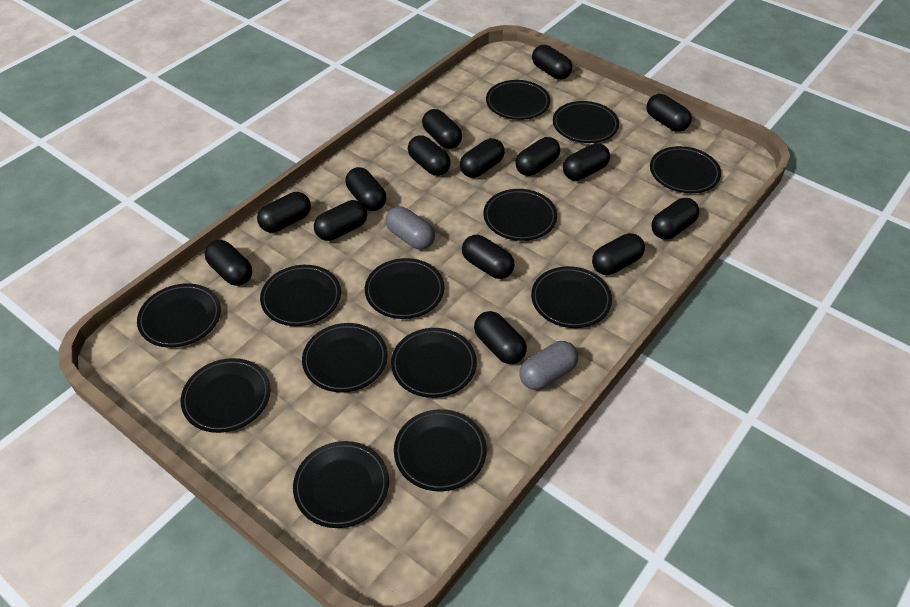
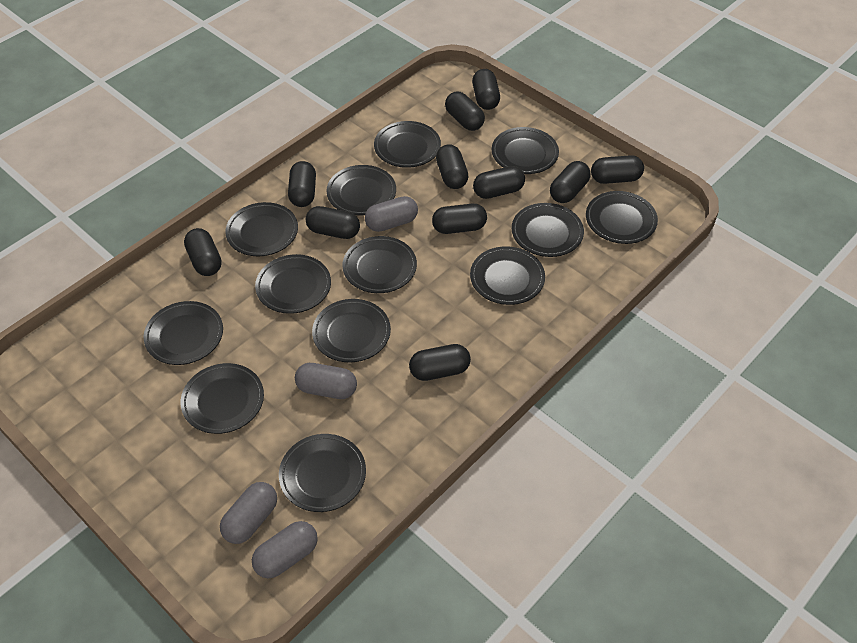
black capsule: [205,240,252,286] [257,192,311,233] [314,200,367,241] [345,167,386,211] [408,135,451,176] [422,109,462,149] [460,138,505,178] [462,235,515,279] [474,311,527,364] [516,137,560,176] [532,45,572,80] [563,143,610,181] [592,233,645,275] [647,94,692,132] [651,198,699,239] = 15 -> [184,228,222,276] [288,161,316,207] [306,206,360,239] [409,344,471,381] [432,204,487,234] [436,144,469,189] [445,91,485,131] [472,69,500,110] [473,166,525,199] [550,161,591,203] [591,155,644,184] = 11
grey capsule: [386,207,435,250] [519,341,578,390] = 2 -> [220,482,277,544] [252,521,318,578] [295,363,357,399] [365,196,418,232] = 4

